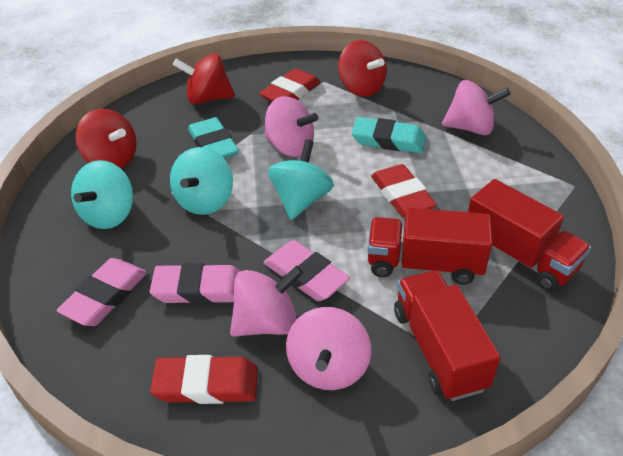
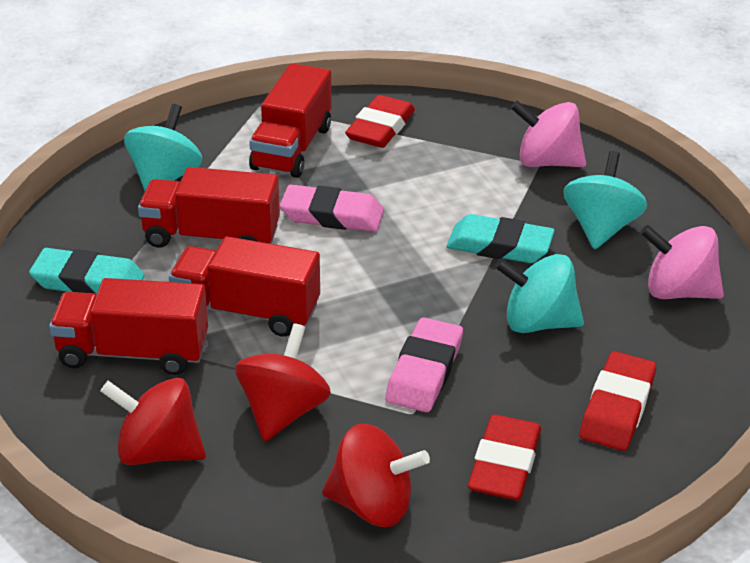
pink eraser: [57,258,147,326] [150,263,240,304] [263,240,350,301] = 3 -> [280,184,384,232] [385,317,463,412] = 2
pink spinning top: [230,266,303,337] [264,96,318,157] [286,307,371,390] [442,80,511,135] = 4 -> [511,101,586,167] [640,225,724,299] = 2
red truck: [367,208,492,285] [394,270,501,401] [468,179,591,292] = 3 -> [49,278,208,375] [138,167,280,248] [169,236,320,337] [249,63,331,178] = 4

